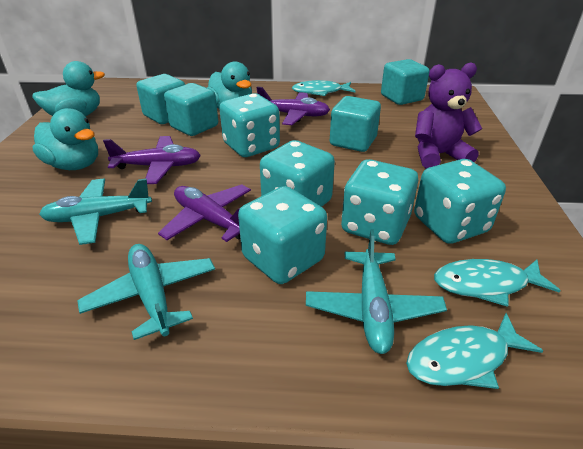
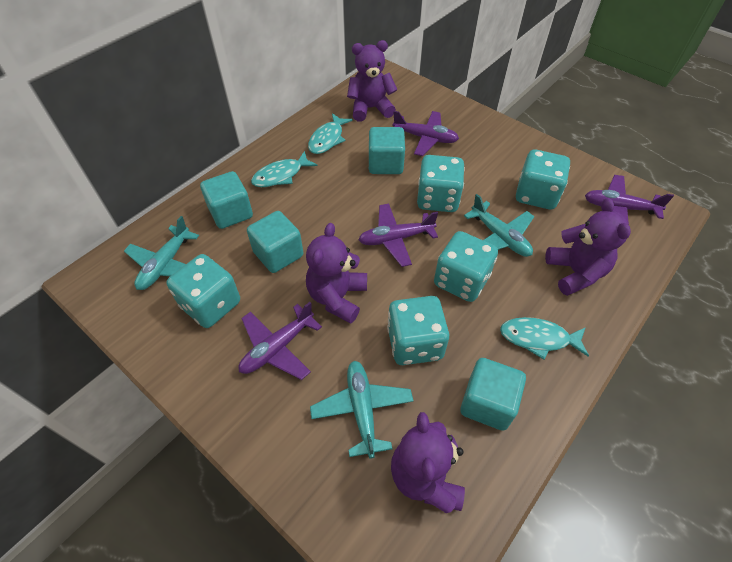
purple plane: [103,136,201,184] [158,184,251,242] [256,87,330,125] = 3 -> [238,302,322,380] [358,204,438,267] [393,111,459,156] [585,175,674,224] = 4
purple teddy bear: [415,63,482,169] = 1 -> [306,223,367,324] [347,40,397,122] [391,412,465,513] [545,198,631,296] = 4
turquoise duck: [32,61,105,116] [33,108,98,170] [207,61,252,108] = 3 -> none = 0

